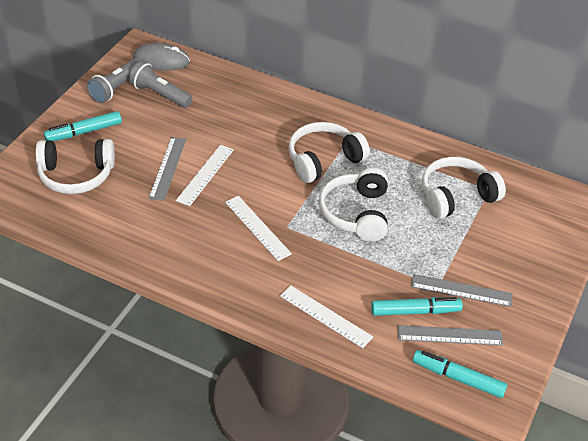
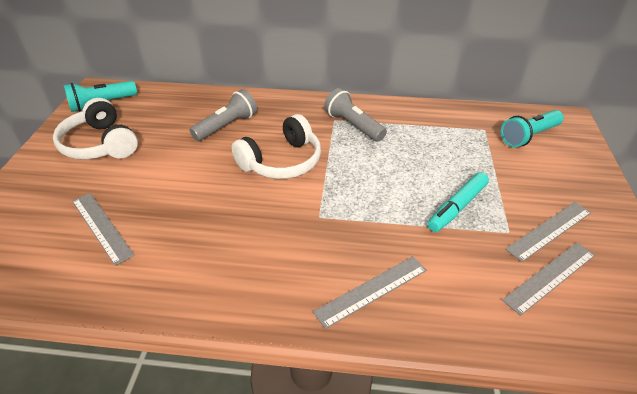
grey mouse: [133,43,190,71] = 1 -> none = 0
grey ruler: [149,137,186,201] [398,325,503,346] [411,274,513,307] = 3 -> [72,193,135,266] [313,256,427,329] [502,243,595,316] [505,202,591,262] = 4
turquoise flashlight: none = 0 -> [63,81,137,112] [501,110,564,147] = 2
turquoise marker: [44,111,122,141] [371,297,463,316] [413,350,507,398] = 3 -> [427,172,489,232] = 1
white headphones: [35,139,115,194] [289,122,370,183] [319,167,388,242] [422,157,506,219] = 4 -> [53,98,138,159] [232,114,321,179] = 2
white ruler: [176,145,234,206] [225,196,292,261] [280,285,373,348] = 3 -> none = 0

